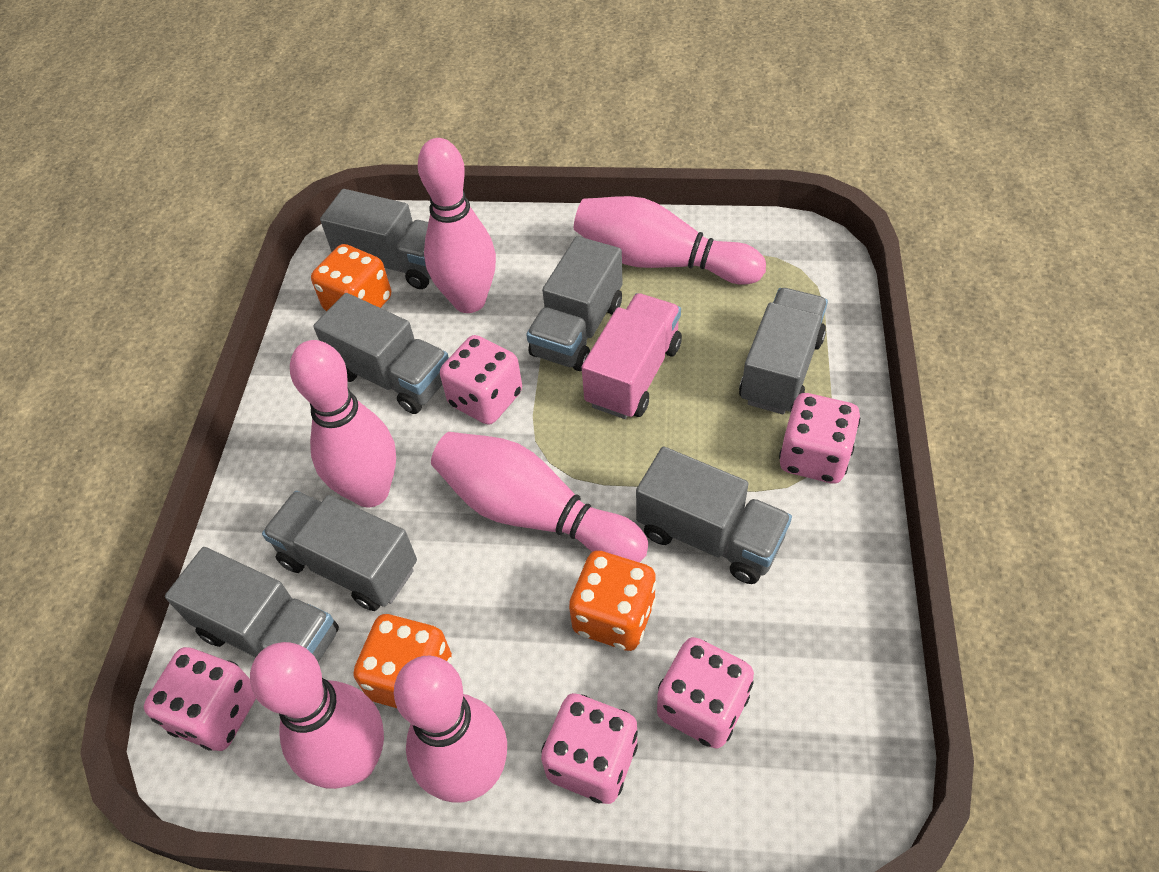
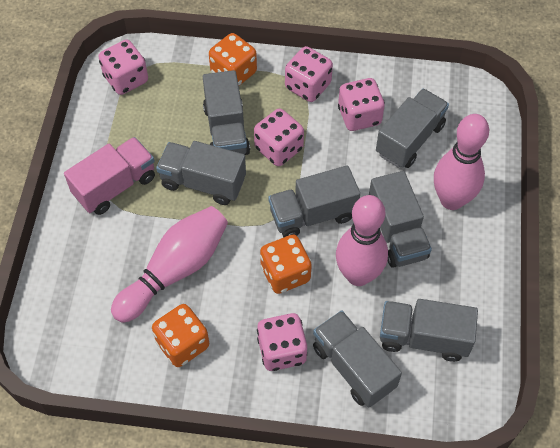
pink bowling pin: [250,642,384,789] [290,340,396,507] [394,656,507,803] [418,138,496,313] [431,432,648,563] [574,196,766,285] = 6 -> [111,206,228,322] [336,195,388,286] [434,114,489,210] = 3

